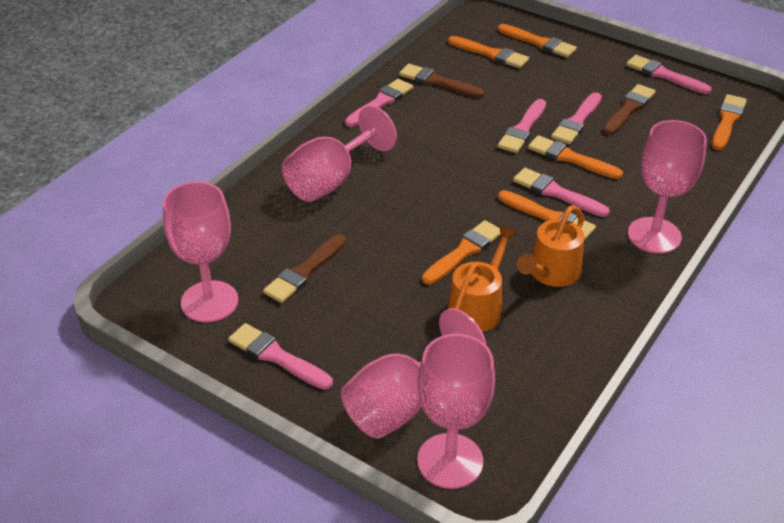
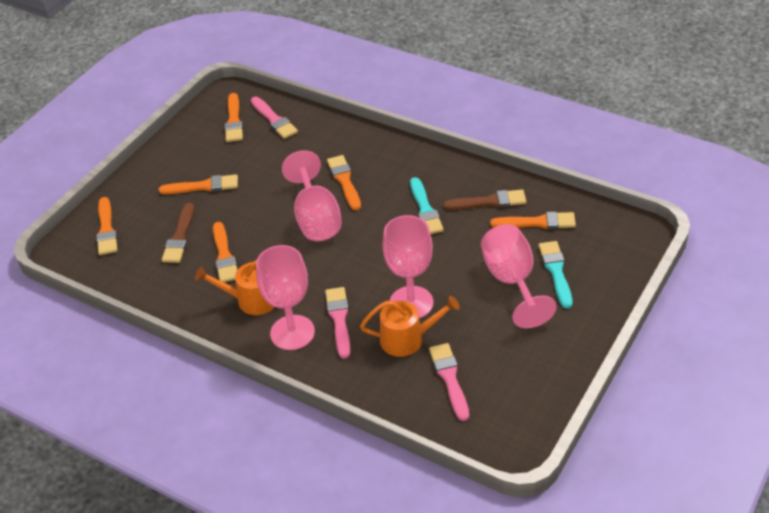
brown brush: [263,234,346,303] [399,64,484,98] [603,84,656,135] = 3 -> [162,203,194,263] [443,189,526,210] = 2
pink brush: [228,323,333,390] [345,79,413,127] [498,99,546,153] [513,168,610,217] [551,92,602,144] [626,55,712,94] = 6 -> [251,97,298,139] [325,287,351,359] [429,343,469,421] = 3
pink goblet: [163,182,238,322] [282,106,397,202] [341,308,487,439] [417,334,495,489] [628,120,707,254] = 5 -> [256,245,315,350] [282,150,342,241] [382,215,434,318] [481,224,557,328] = 4
turquoise brush: none = 0 -> [410,177,444,234] [539,241,573,309] = 2

